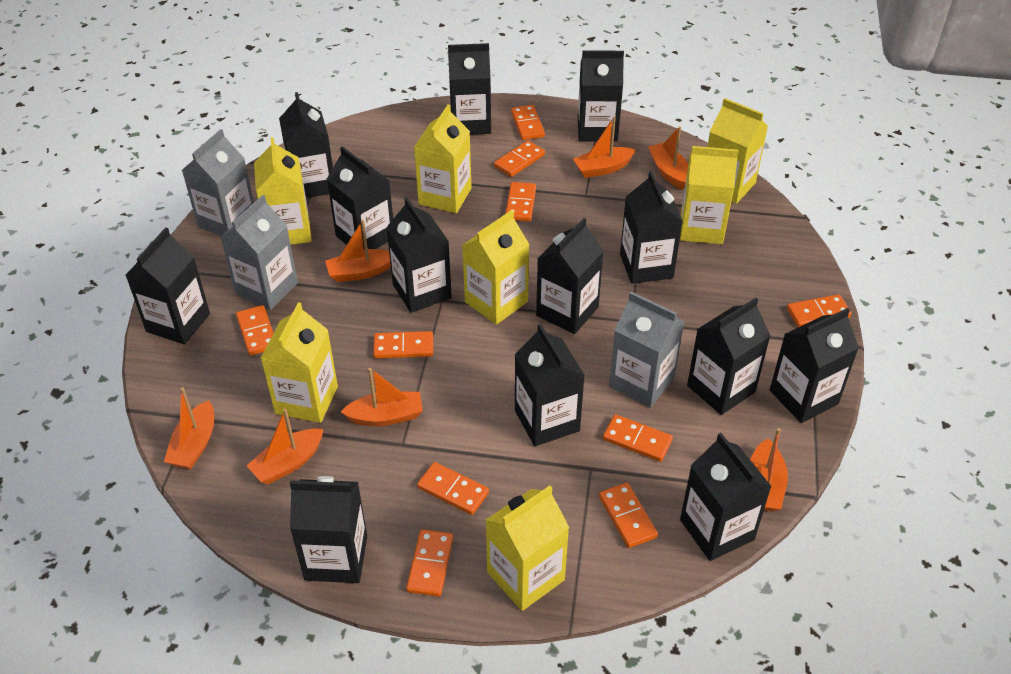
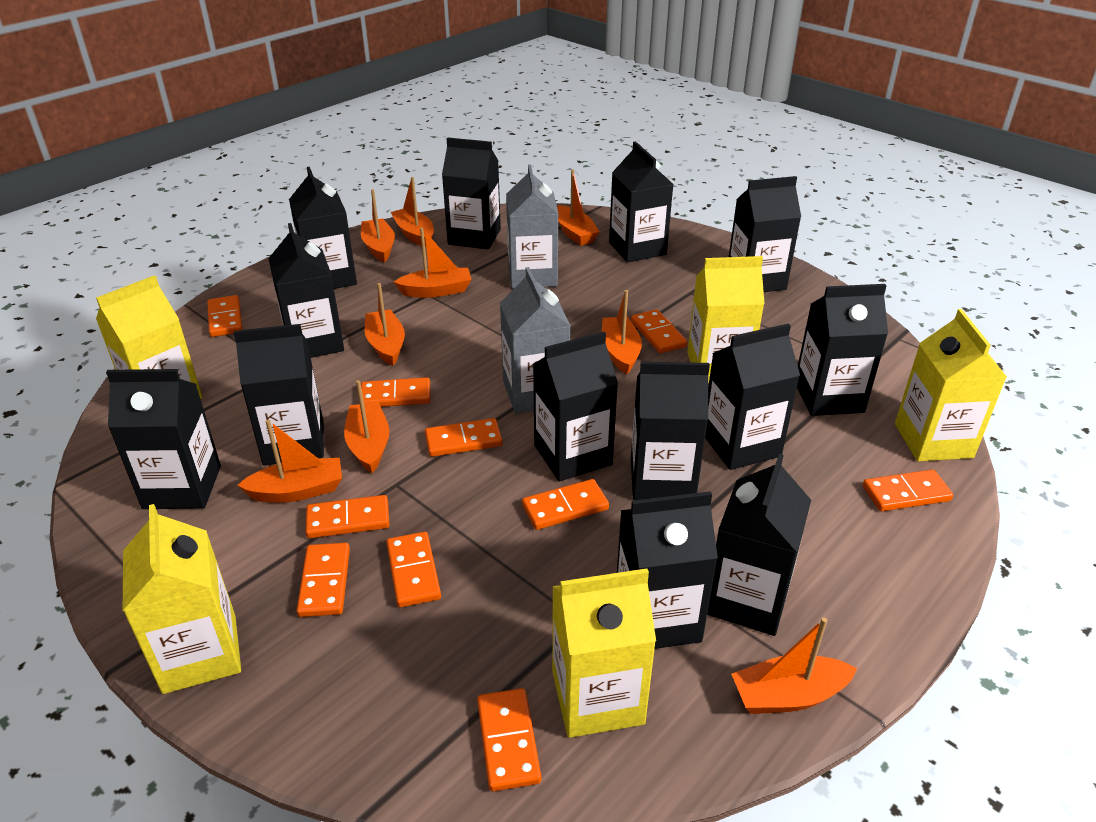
grey carton: [182,129,254,236] [220,195,298,310] [609,292,684,408] = 3 -> [500,267,570,414] [506,164,558,289] = 2
orange boat: [164,387,214,469] [246,409,324,484] [325,220,391,282] [341,368,423,426] [573,117,635,178] [648,126,688,190] [750,428,788,512] = 7 -> [237,420,342,503] [344,380,389,473] [361,189,395,263] [365,283,405,366] [391,177,434,247] [394,227,472,298] [557,169,600,246] [602,290,642,374] [731,618,857,714] = 9
yellow carton: [254,137,312,245] [261,302,338,423] [414,104,472,213] [462,210,529,325] [486,486,569,611] [680,146,739,244] [707,98,768,204] = 7 -> [96,275,203,399] [123,504,241,694] [552,568,656,738] [687,256,765,383] [895,309,1007,462] = 5

